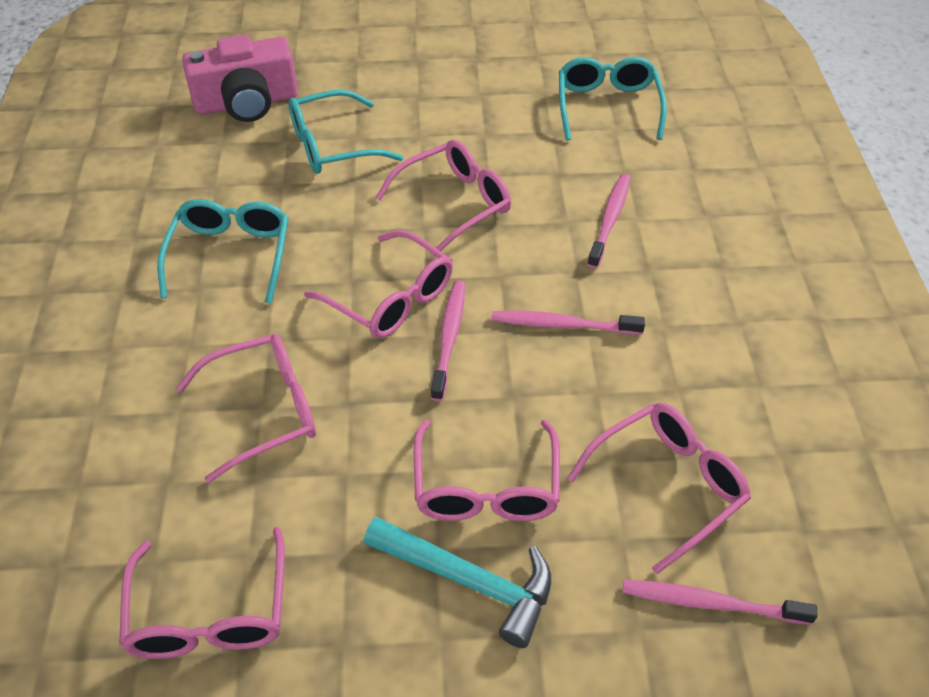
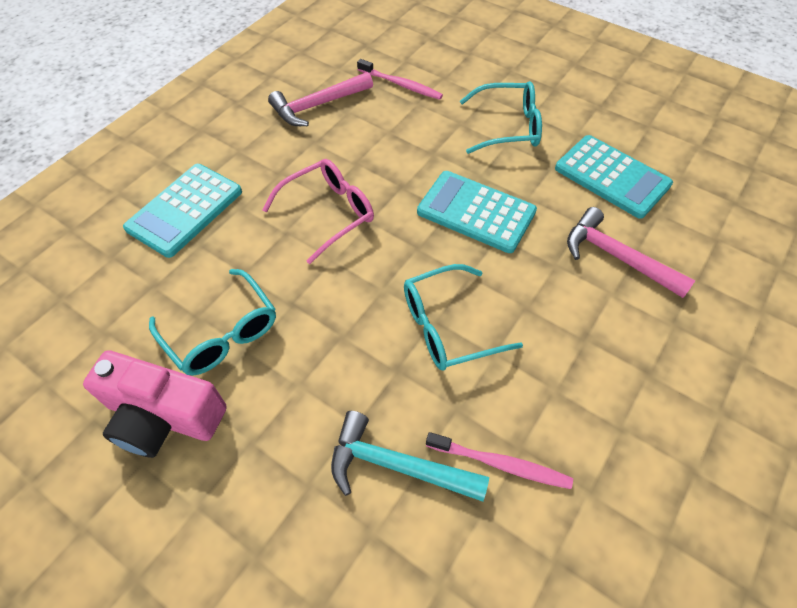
pink glasses: [119,527,285,659] [176,334,316,483] [304,230,453,338] [375,140,511,257] [414,419,560,521] [567,403,751,574] = 6 -> [262,159,374,264] = 1
pink hammer: none = 0 -> [268,72,373,126] [567,207,695,298] = 2
pink toothbrush: [431,280,465,401] [491,311,645,335] [587,174,631,269] [623,580,818,625] = 4 -> [357,59,443,100] [426,432,573,489] = 2
turquoise calculator: none = 0 -> [123,164,242,258] [417,171,537,253] [555,135,673,219] = 3

